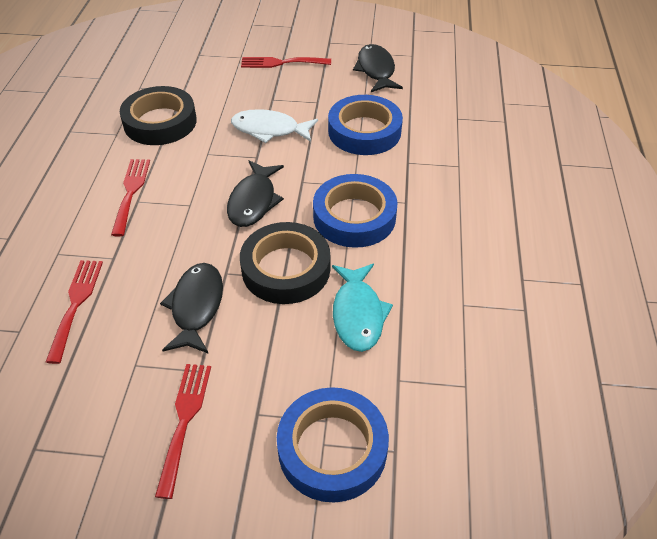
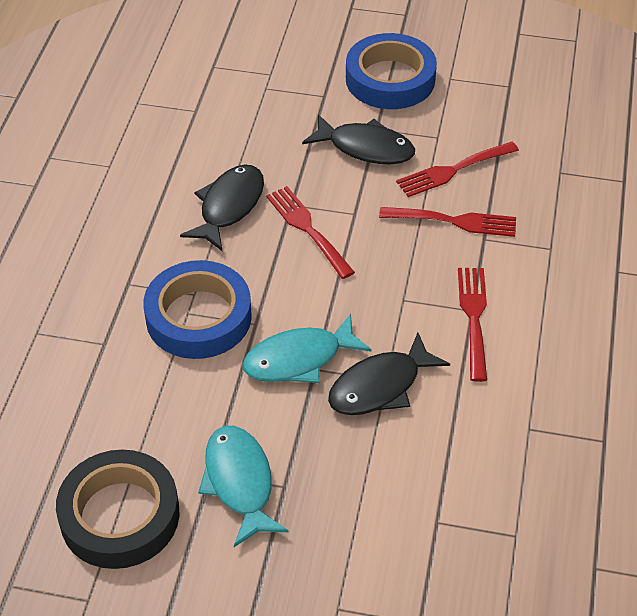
black tape: [120,86,197,145] [240,222,330,304] = 2 -> [56,450,180,569] = 1
blue tape: [277,387,389,503] [313,174,398,248] [328,95,403,155] = 3 -> [143,260,252,359] [346,33,437,109] = 2
turquoise fish: [332,264,393,352] = 1 -> [198,426,289,547] [243,314,372,383] = 2
white fish: [231,109,318,143] = 1 -> none = 0

